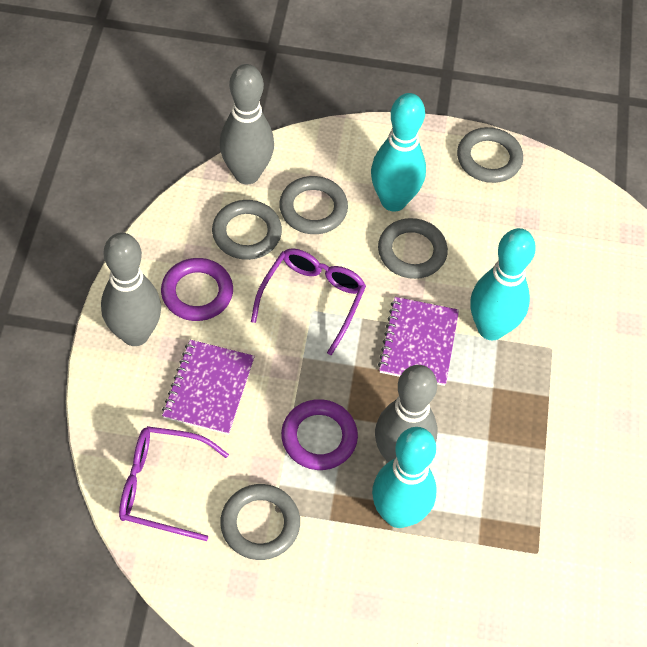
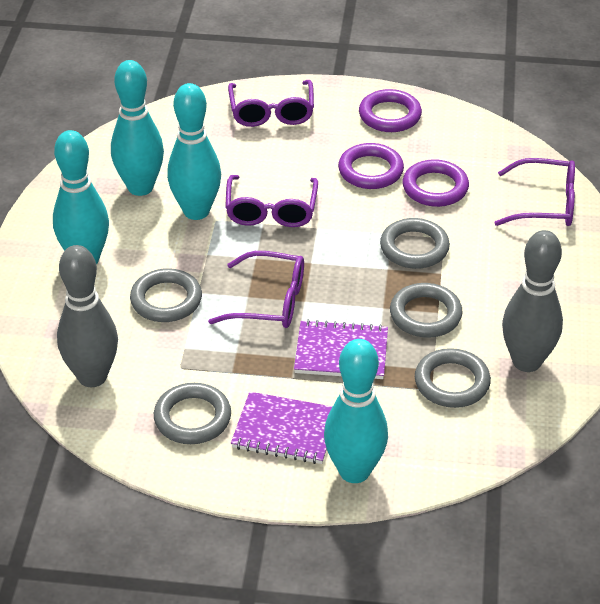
grey bowling pin: [101,233,161,346] [220,64,274,184] [375,365,438,462] = 3 -> [57,245,118,387] [502,230,563,372] = 2
purple glasses: [119,426,229,541] [251,248,366,356] = 2 -> [208,251,304,328] [225,175,318,227] [228,80,314,127] [494,158,575,226] = 4
purple ring: [161,258,233,321] [281,399,358,470] = 2 -> [338,143,404,189] [359,89,422,132] [403,159,469,207] = 3
turquoise bowling pin: [371,93,426,212] [372,427,437,528] [470,228,536,340] = 3 -> [53,130,109,264] [111,60,164,196] [167,83,221,220] [324,339,388,483] = 4

